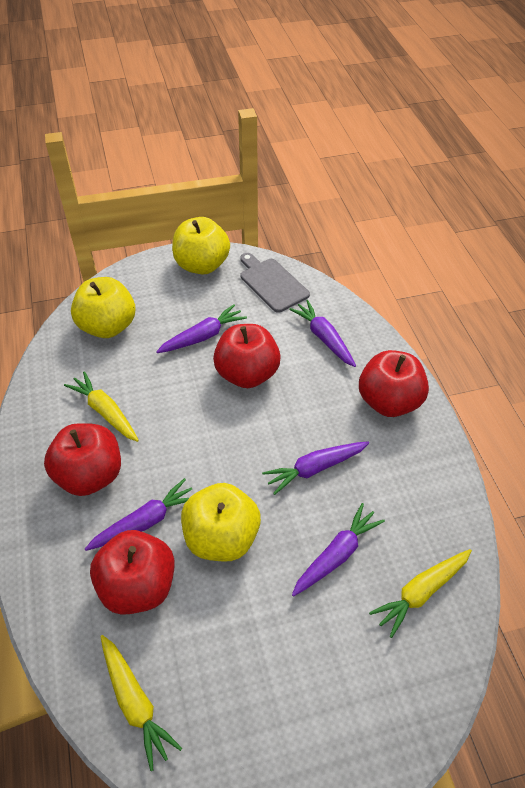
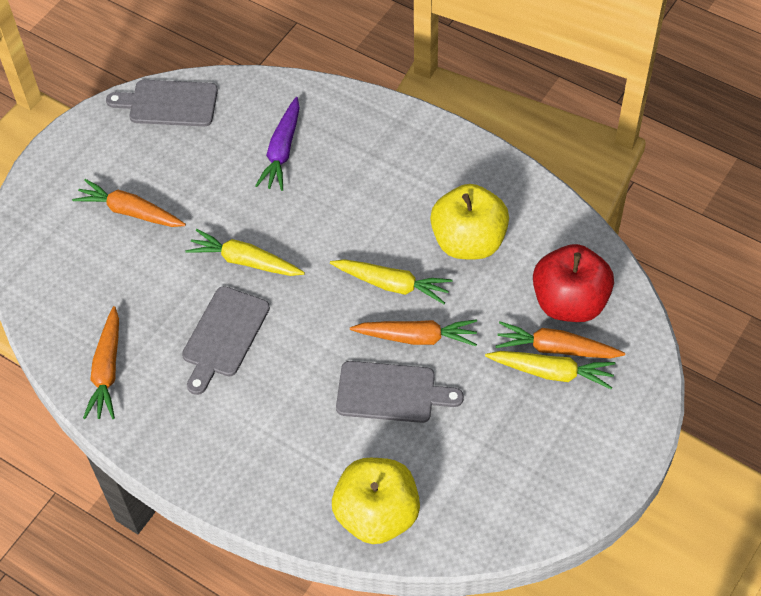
grey cutting board: [240,253,310,313] = 1 -> [106,80,218,127] [182,286,270,395] [336,361,464,423] = 3
orange carrot: none = 0 -> [72,179,186,227] [83,306,119,419] [350,319,477,346] [495,321,625,359] = 4
purple carrot: [85,478,192,551] [156,304,247,353] [262,441,369,495] [289,300,356,367] [292,503,385,597] = 5 -> [255,97,300,191] = 1
red apple: [44,423,121,496] [90,530,175,615] [213,324,281,388] [359,350,429,417] = 4 -> [533,244,614,322] = 1
yellow apple: [71,277,135,338] [172,217,230,275] [181,483,261,562] = 3 -> [332,458,420,544] [430,184,509,259] = 2

